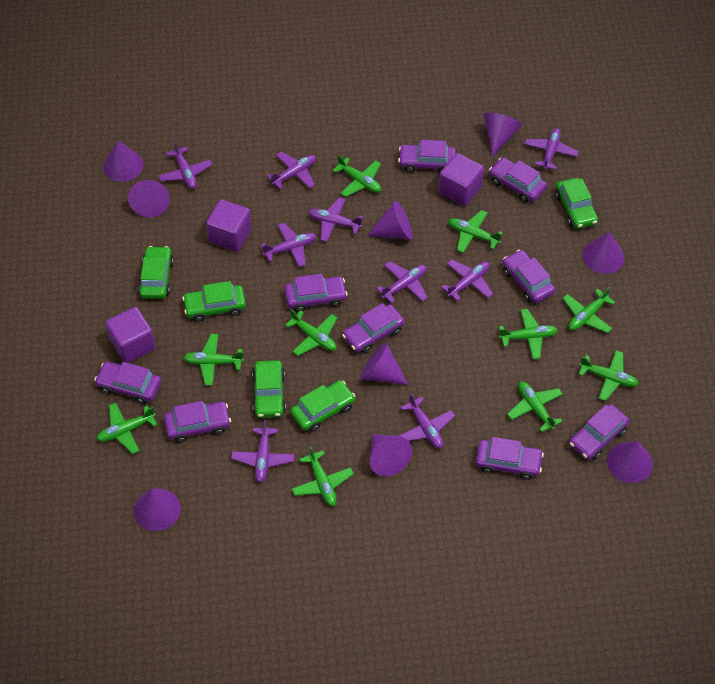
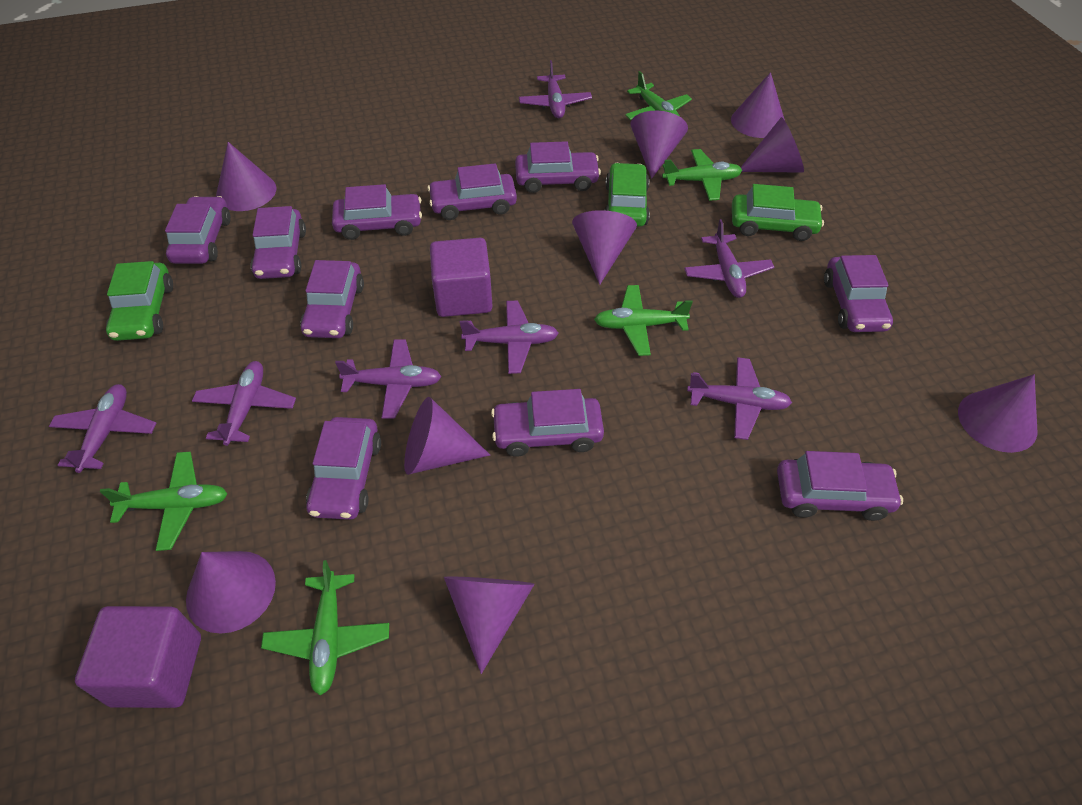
green car: [138,246,174,299] [182,281,246,322] [252,360,286,418] [290,380,355,432] [555,178,598,229] = 5 -> [106,261,173,341] [604,163,650,227] [732,184,824,241] = 3
green plane: [96,403,157,454] [183,334,244,386] [285,309,337,356] [292,446,354,506] [333,155,381,197] [449,210,503,253] [499,309,558,359] [507,381,563,432] [562,287,615,333] [578,350,639,401] = 10 -> [100,452,227,551] [261,560,389,695] [594,285,693,356] [625,71,692,120] [662,149,742,201] = 5
purple car: [94,362,161,404] [164,401,231,443] [284,274,348,312] [342,303,404,353] [398,140,456,173] [476,437,544,480] [489,157,547,203] [502,250,555,303] [569,404,630,460] = 9 -> [165,196,231,264] [250,206,306,279] [300,260,364,338] [306,417,381,520] [332,184,422,240] [427,163,517,220] [491,389,604,457] [515,141,601,193] [777,451,903,521] [824,255,893,332] = 10
purple cube: [105,307,156,363] [206,199,252,252] [438,153,484,206] = 3 -> [75,606,201,708] [430,238,493,317] = 2
purple plane: [158,141,213,189] [231,420,294,483] [261,223,316,267] [267,152,316,189] [308,197,363,242] [376,261,428,303] [399,393,455,449] [441,260,493,301] [524,128,579,170] = 9 -> [49,384,156,473] [192,361,296,446] [335,339,442,419] [460,301,559,374] [519,60,592,118] [684,219,774,298] [687,357,792,440] = 7

